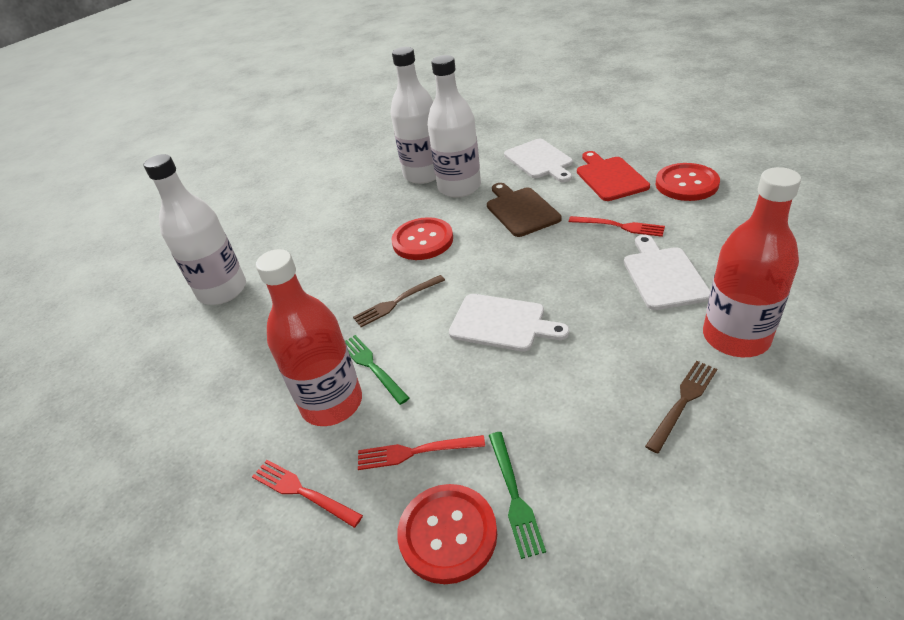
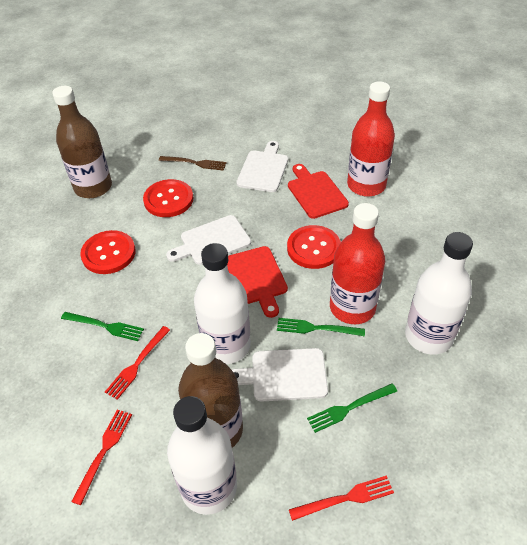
brown bottle: none = 0 -> [52,86,112,198] [178,333,243,448] = 2
brown cutting board: [487,183,562,237] = 1 -> none = 0
brown fork: [353,275,445,327] [645,361,717,453] = 2 -> [159,156,227,171] = 1
green fork: [345,335,409,405] [489,432,546,559] = 2 -> [61,312,144,341] [277,318,365,336] [307,383,397,433] = 3
red cutting board: [577,151,650,201] = 1 -> [227,246,288,318] [288,164,349,219] = 2

